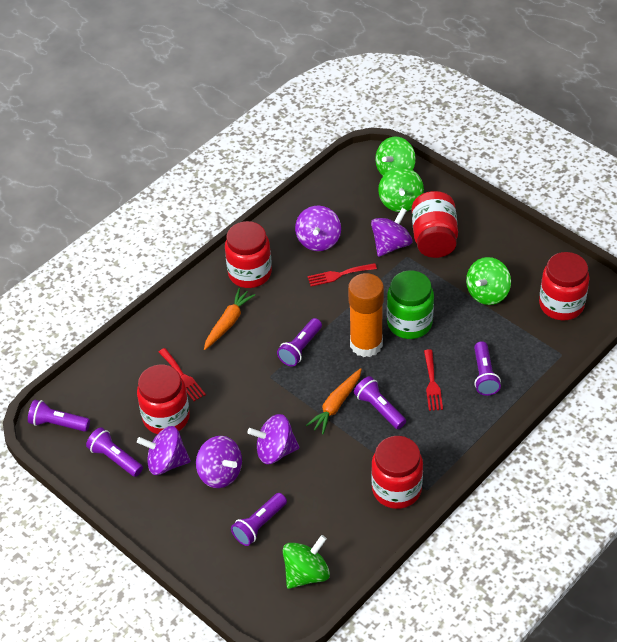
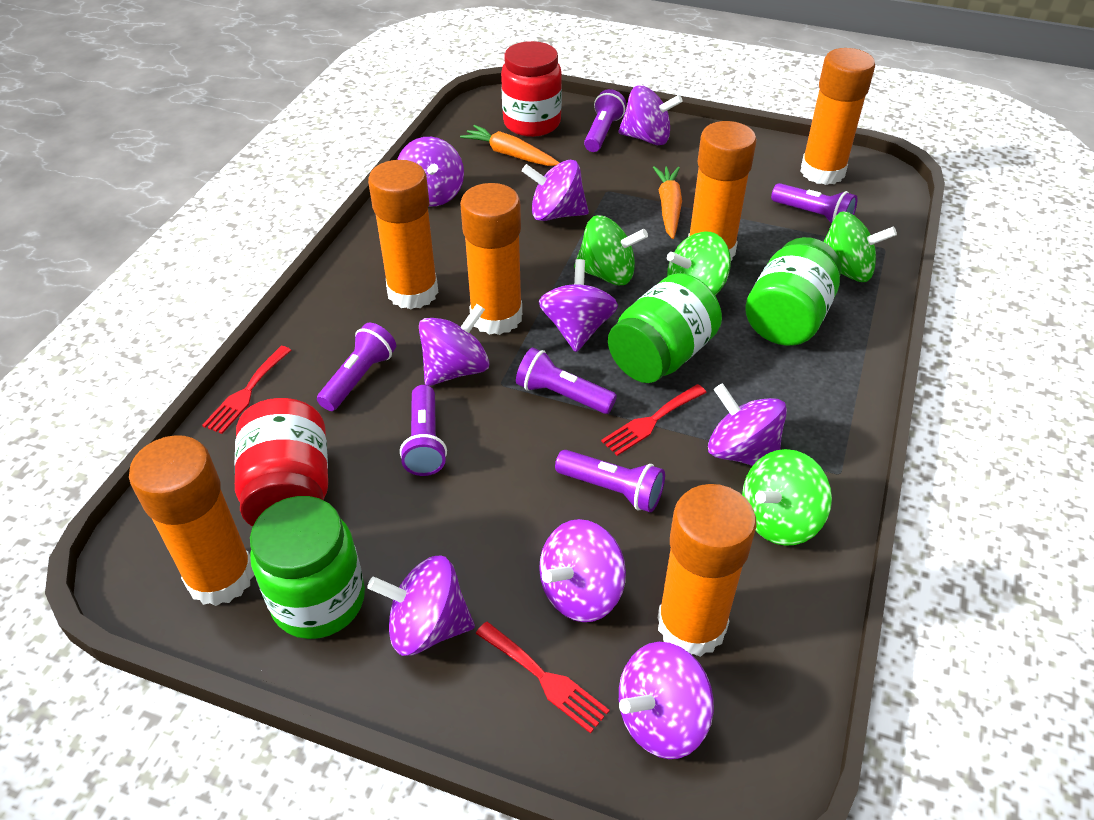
green jar: [387,271,434,339] = 1 -> [250,496,365,639] [608,273,722,383] [745,237,842,346] = 3
orange glue stick: [348,273,384,357] = 1 -> [129,435,254,606] [368,160,438,310] [460,183,522,335] [657,484,757,657] [688,121,757,261] [800,48,875,185] = 6
purple spinning top: [137,426,191,475] [196,436,242,488] [247,414,299,464] [295,206,341,251] [371,208,412,257] = 5 -> [368,555,475,656] [397,137,464,207] [419,304,489,386] [522,160,589,221] [539,259,618,352] [539,519,626,622] [618,86,683,145] [619,642,714,759] [708,383,787,466] = 9
red jar: [137,365,190,434] [225,221,272,288] [371,436,423,509] [412,191,458,258] [539,252,589,320] = 5 -> [234,398,328,527] [501,41,562,137] = 2

